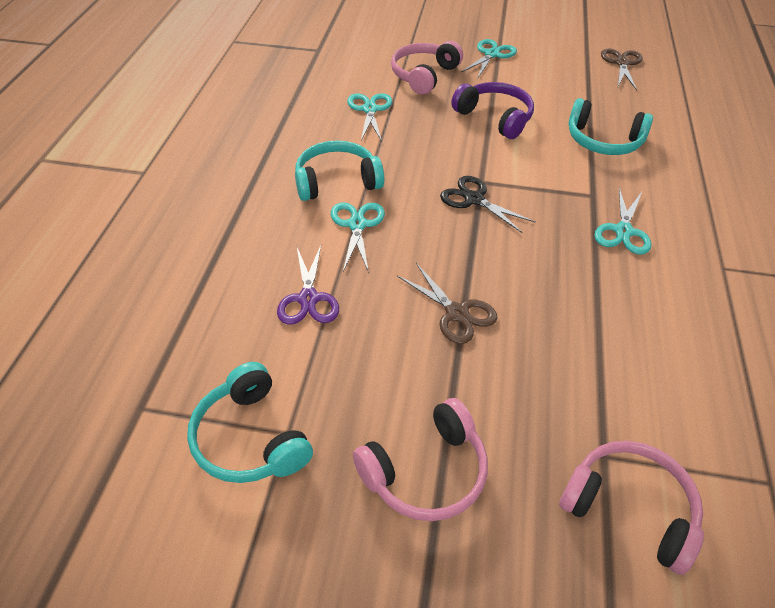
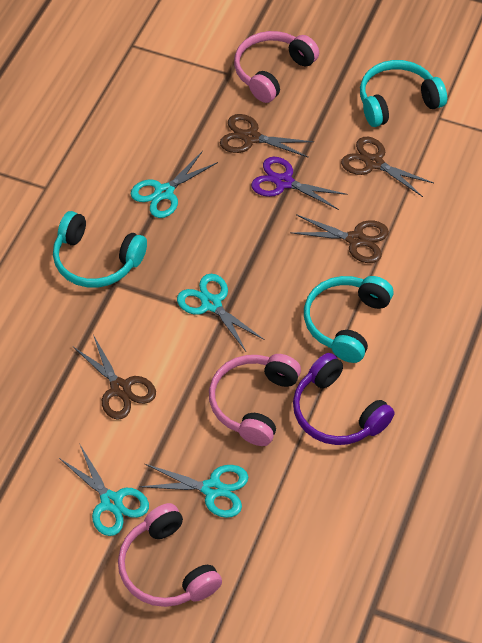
black scissors: [440,176,535,233] = 1 -> none = 0
brown scissors: [397,263,498,344] [601,48,643,90] = 2 -> [73,335,156,420] [220,114,314,158] [290,214,389,263] [341,137,434,197] = 4

